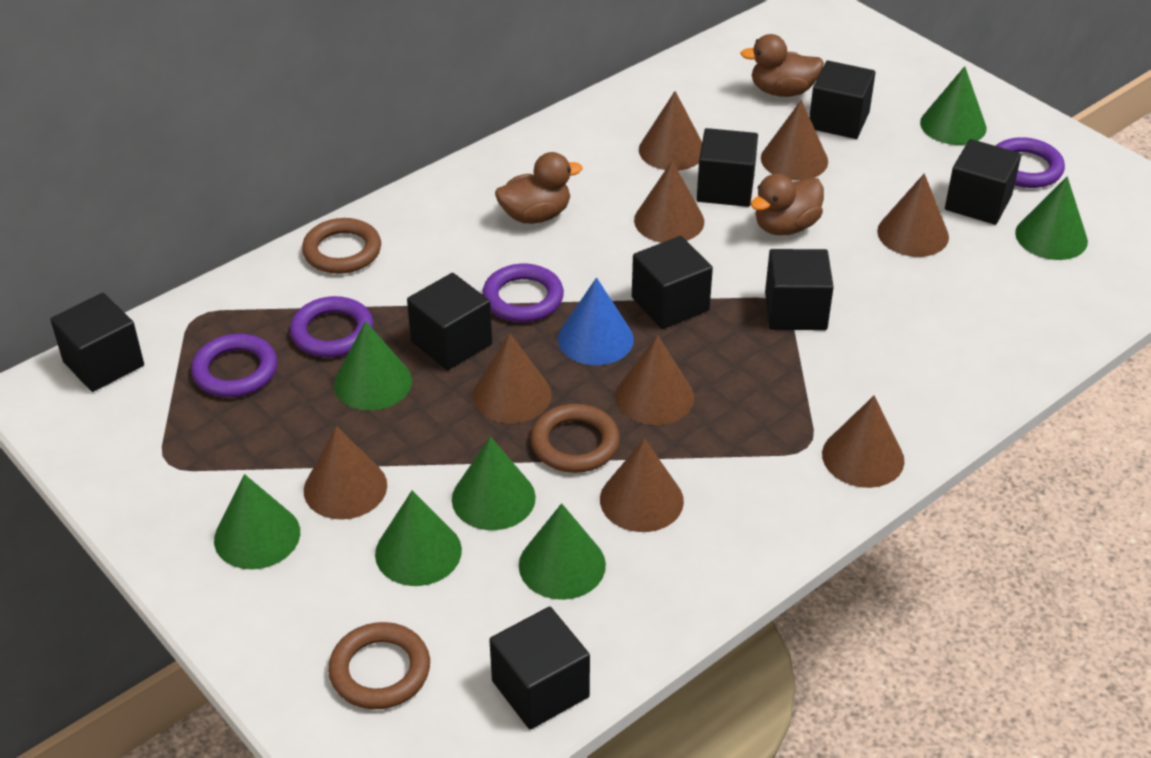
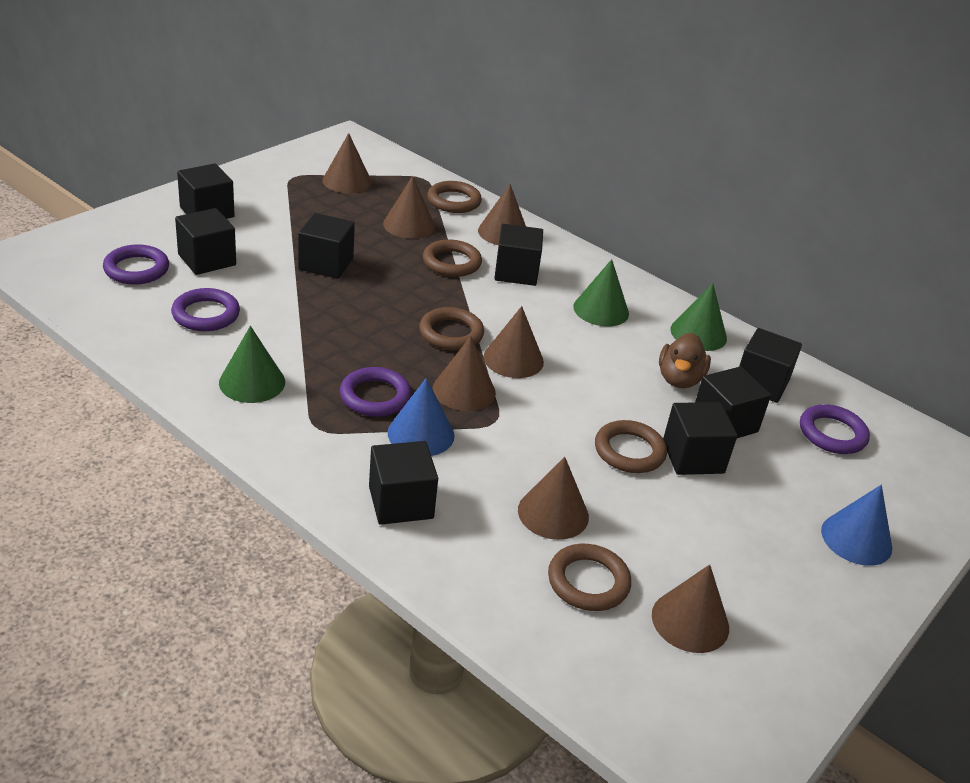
blue cone: [558,278,634,365] = 1 -> [387,378,455,456] [821,485,892,566] = 2
brown cone: [304,426,387,520] [473,334,552,423] [600,438,684,532] [615,335,694,425] [634,160,704,243] [639,91,702,170] [761,100,828,180] [822,395,904,488] [877,173,949,257] = 9 -> [322,133,372,194] [383,176,435,239] [433,336,496,411] [478,184,526,245] [483,306,544,378] [518,457,589,540] [652,565,729,653] = 7
brown duck: [495,152,583,224] [740,34,824,97] [750,173,824,235] = 3 -> [659,333,711,388] = 1
brown ring: [302,218,381,274] [328,622,430,709] [531,404,620,473] = 3 -> [419,307,484,351] [423,239,482,277] [427,181,482,213] [548,544,631,611] [595,420,667,473] = 5
green cone: [214,474,300,569] [334,321,412,411] [375,490,462,586] [452,436,536,530] [519,503,606,600] [920,66,987,145] [1015,176,1088,260] = 7 -> [219,326,285,403] [573,259,629,326] [670,283,727,351] = 3

